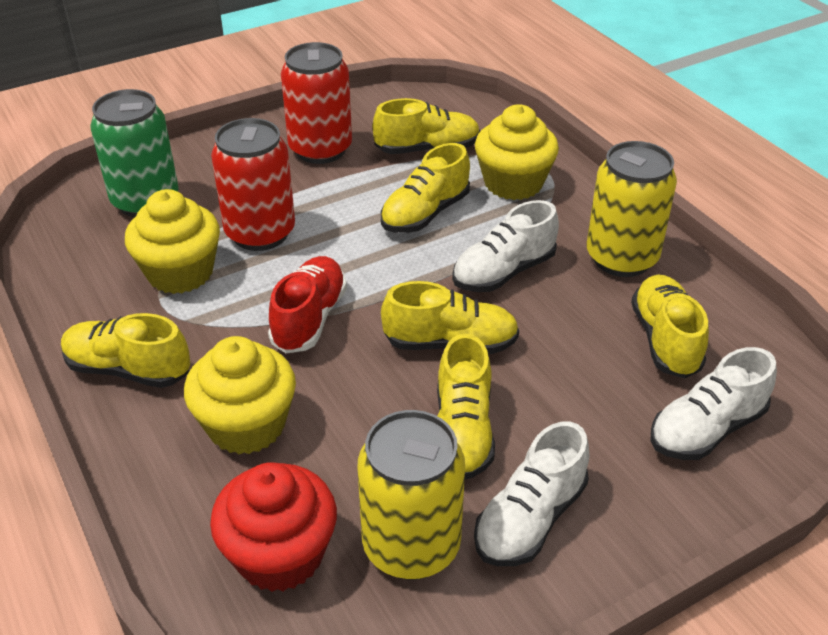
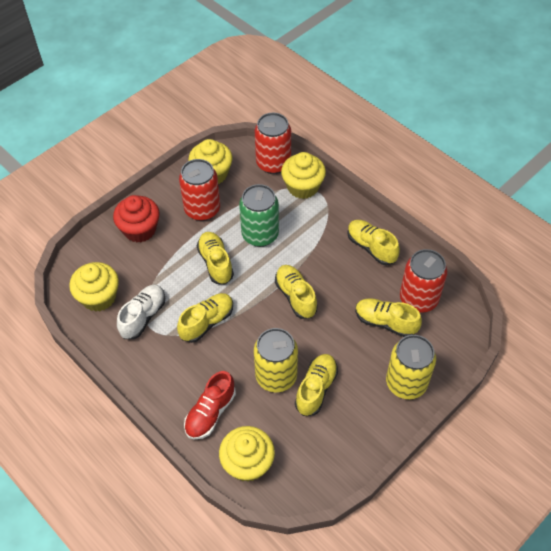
red can: [211,118,295,251] [281,42,352,164] = 2 -> [179,159,220,221] [255,112,291,174] [400,249,447,313] = 3
white shoe: [452,200,559,292] [474,421,589,566] [650,347,777,460] = 3 -> [117,284,165,339] = 1
yellow cupcake: [125,189,220,294] [184,336,296,454] [475,104,559,200] = 3 -> [69,262,119,312] [189,139,232,184] [219,426,275,482] [281,152,326,199] = 4

